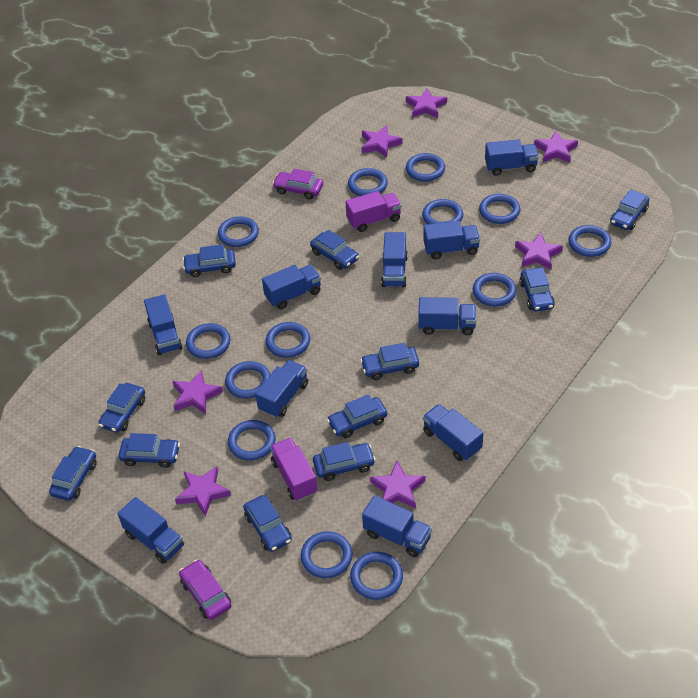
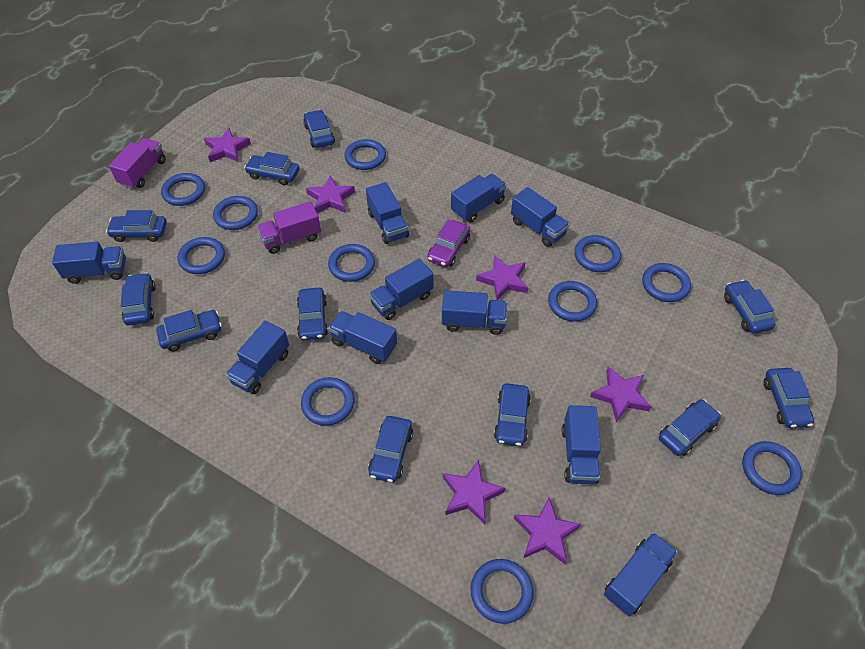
blue ring: [186,323,231,359] [218,216,259,247] [225,361,270,399] [228,420,276,461] [266,322,310,358] [301,531,353,578] [348,168,388,196] [350,552,403,600] [406,153,445,181] [422,199,463,224] [473,273,517,307] [479,194,520,224] [569,225,611,257] = 13 -> [161,173,205,206] [178,237,225,274] [213,196,258,230] [301,377,355,426] [328,244,375,282] [344,139,386,170] [470,559,534,624] [548,281,597,322] [574,235,621,272] [642,263,691,302] [742,441,802,495] = 11
purple car: [179,560,231,620] [272,169,323,199] = 2 -> [427,219,470,267] = 1
purple star: [172,370,223,415] [175,466,231,516] [362,125,402,158] [370,460,425,509] [406,88,447,118] [515,232,563,270] [534,131,578,163] = 7 -> [204,128,251,162] [306,175,355,213] [442,460,505,524] [476,255,528,300] [514,497,581,564] [590,366,652,422] = 6

